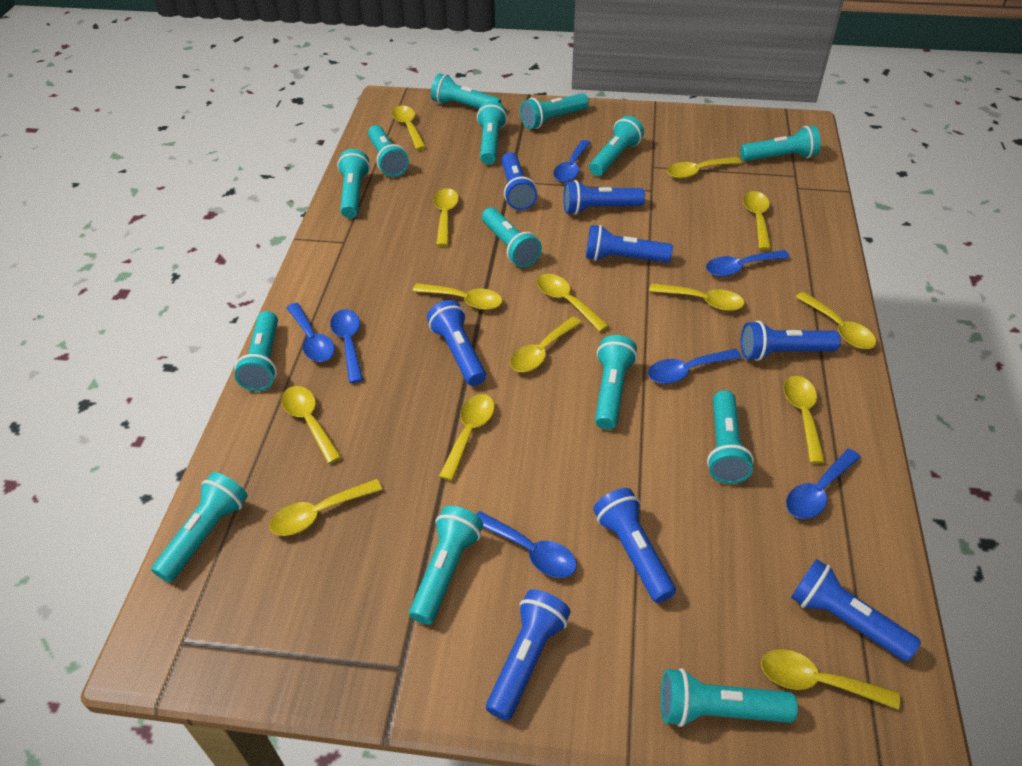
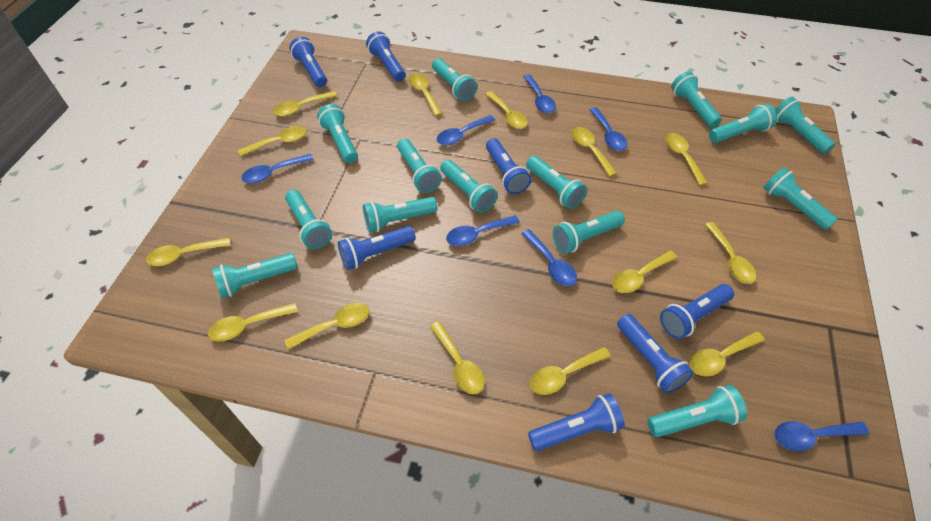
blue flashlight: [427,300,486,386] [486,589,571,721] [501,152,537,210] [563,180,645,215] [586,225,673,263] [593,488,676,603] [741,321,841,361] [791,559,921,662] = 8 -> [289,37,327,87] [338,226,416,270] [366,31,406,82] [486,138,531,194] [528,393,625,451] [617,314,694,394] [660,284,734,339] = 7

